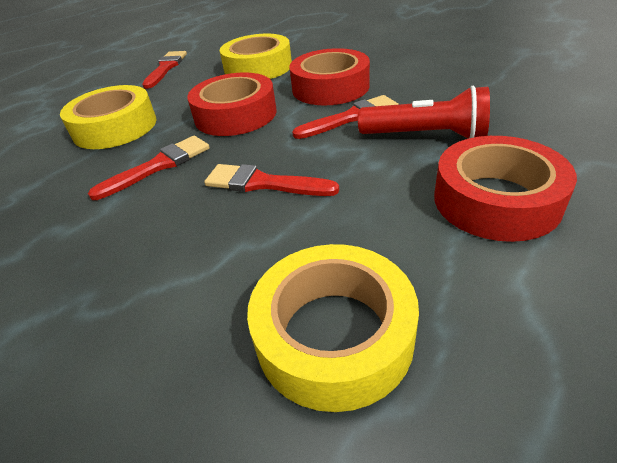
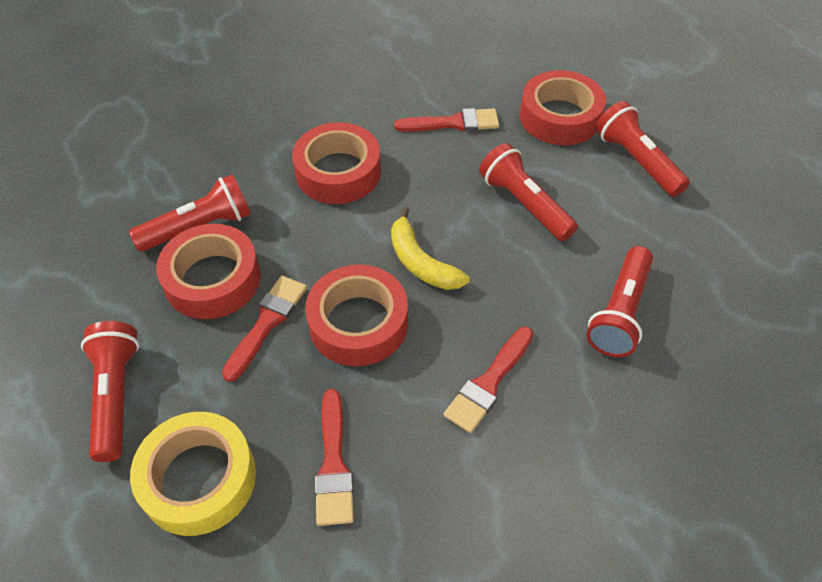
red flashlight: [358,86,490,139] = 1 -> [81,321,139,462] [129,174,251,252] [479,143,578,241] [586,246,653,357] [596,101,690,197] = 5
red tape: [187,72,277,136] [289,48,370,106] [434,136,577,242] = 3 -> [156,224,261,319] [292,122,381,204] [305,265,408,366] [520,70,606,145] = 4
yellow banana: none = 0 -> [391,207,470,290] = 1
yellow tape: [60,85,156,149] [220,34,292,79] [247,244,419,412] = 3 -> [130,412,256,536] = 1

